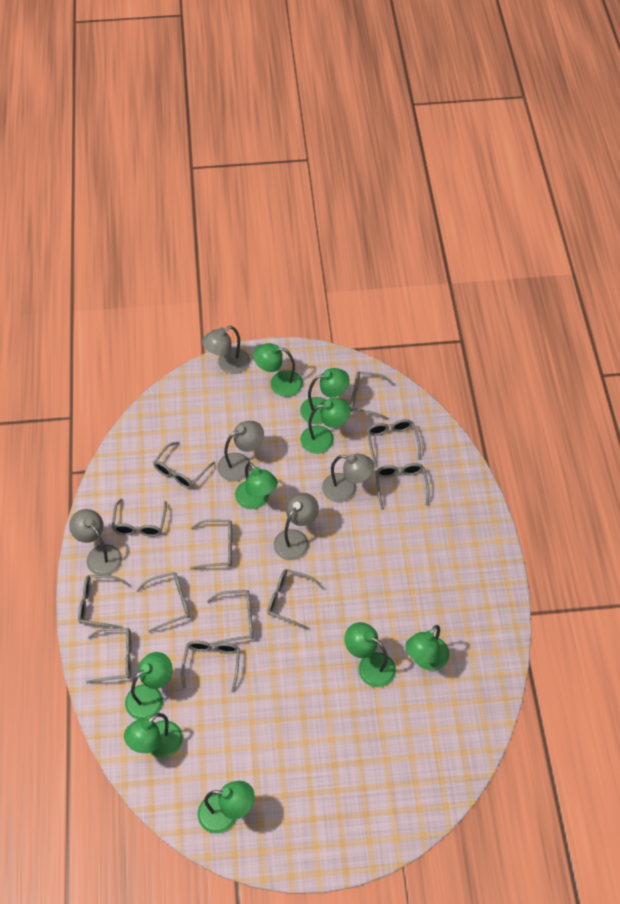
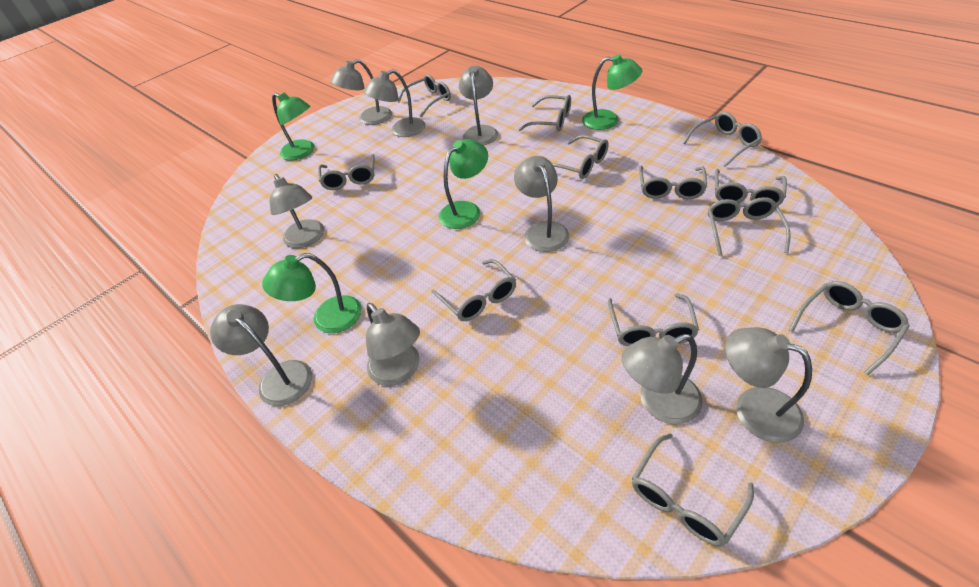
green lamp: [124,713,183,758] [125,652,173,720] [198,781,255,834] [235,462,278,509] [253,343,303,397] [300,368,350,424] [300,398,351,454] [344,622,396,687] [405,625,449,670] = 9 -> [262,253,362,333] [272,92,314,160] [439,139,488,229] [582,54,642,130] = 4
grey lamp: [69,509,122,575] [202,326,250,374] [217,421,264,482] [274,493,319,560] [322,454,375,502] = 5 -> [210,304,312,406] [270,174,324,248] [331,59,392,125] [364,69,425,137] [366,303,420,386] [459,66,498,145] [514,156,569,252] [622,334,703,424] [725,327,812,443] = 9

